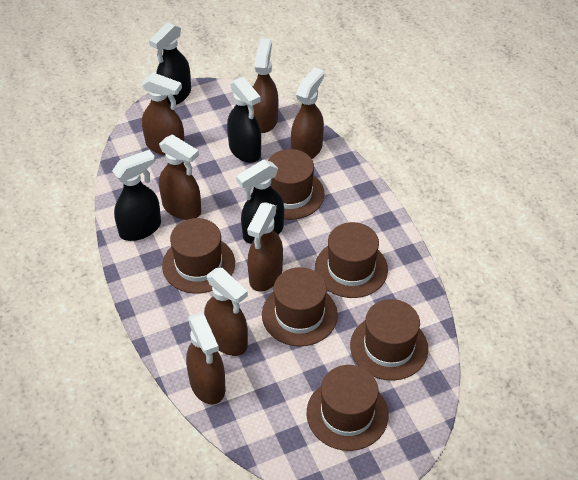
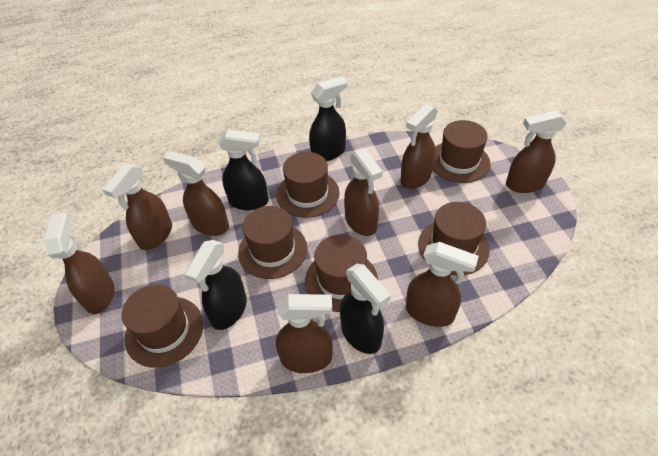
brown spray bottle: [142,72,185,155] [159,134,201,220] [186,312,225,404] [204,268,248,356] [247,202,283,292] [253,38,278,133] [291,68,324,159] = 7 -> [44,213,114,314] [102,164,172,250] [163,151,229,236] [276,294,333,373] [344,148,383,236] [401,104,438,189] [406,242,479,327] [506,110,567,193] = 8

